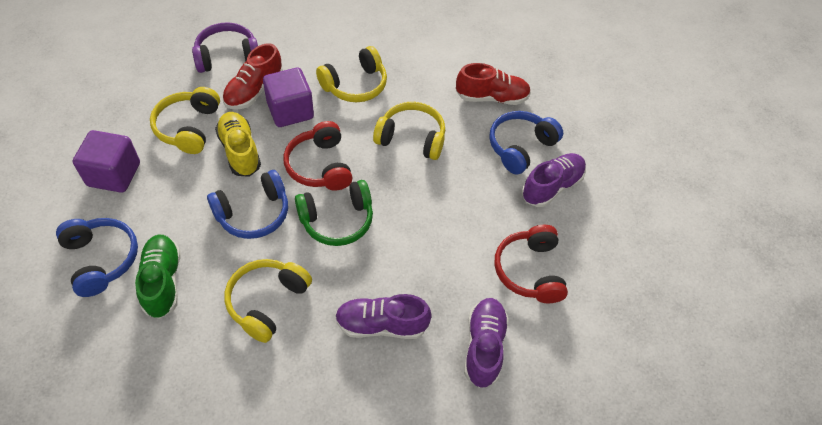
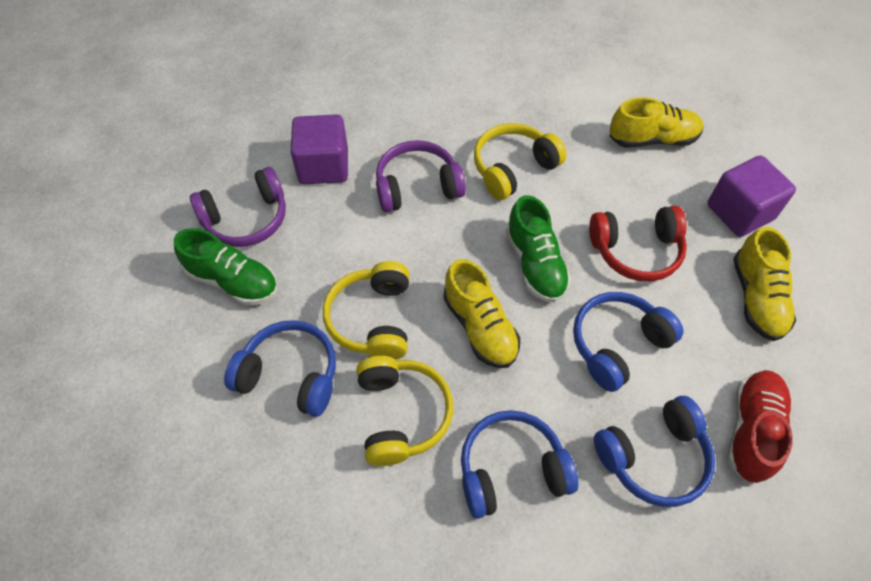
blue headphones: [56,218,138,297] [207,170,288,239] [489,111,563,175] = 3 -> [224,320,336,417] [461,410,578,519] [573,292,684,392] [594,396,715,507] = 4
green headphones: [295,180,373,246] = 1 -> none = 0
green shoe: [135,234,181,319] = 1 -> [174,228,278,305] [506,195,571,303] = 2
purple headphones: [192,22,258,73] = 1 -> [190,167,286,247] [376,140,466,212] = 2
purple shoe: [335,294,432,339] [464,298,509,388] [522,153,586,207] = 3 -> none = 0
red headphones: [283,121,353,191] [495,225,568,303] = 2 -> [589,206,687,281] = 1
red shoe: [223,43,283,109] [456,63,531,105] = 2 -> [727,370,793,483] = 1
yellow headphones: [150,87,220,154] [225,259,312,343] [316,46,387,102] [373,102,445,160] = 4 -> [323,261,409,360] [356,356,453,466] [474,123,567,200] = 3
yellow shoe: [215,112,261,177] = 1 -> [443,259,520,368] [610,97,703,148] [733,227,796,341] = 3

